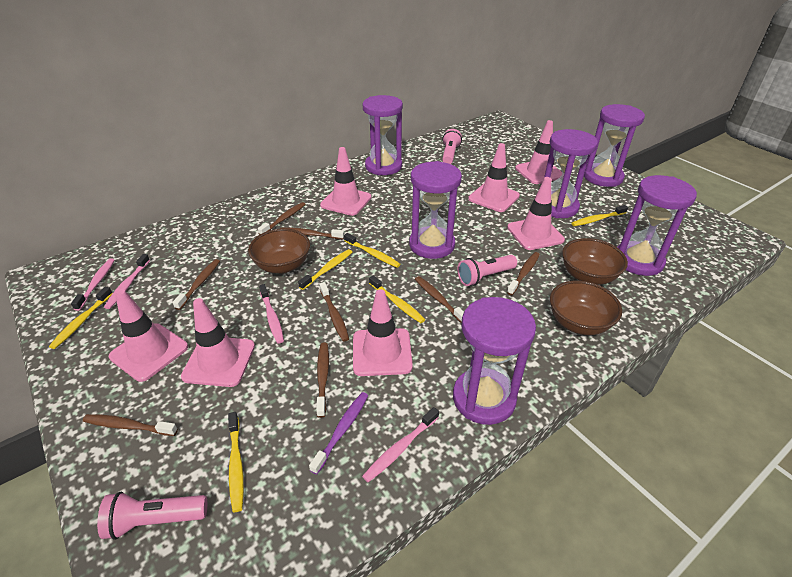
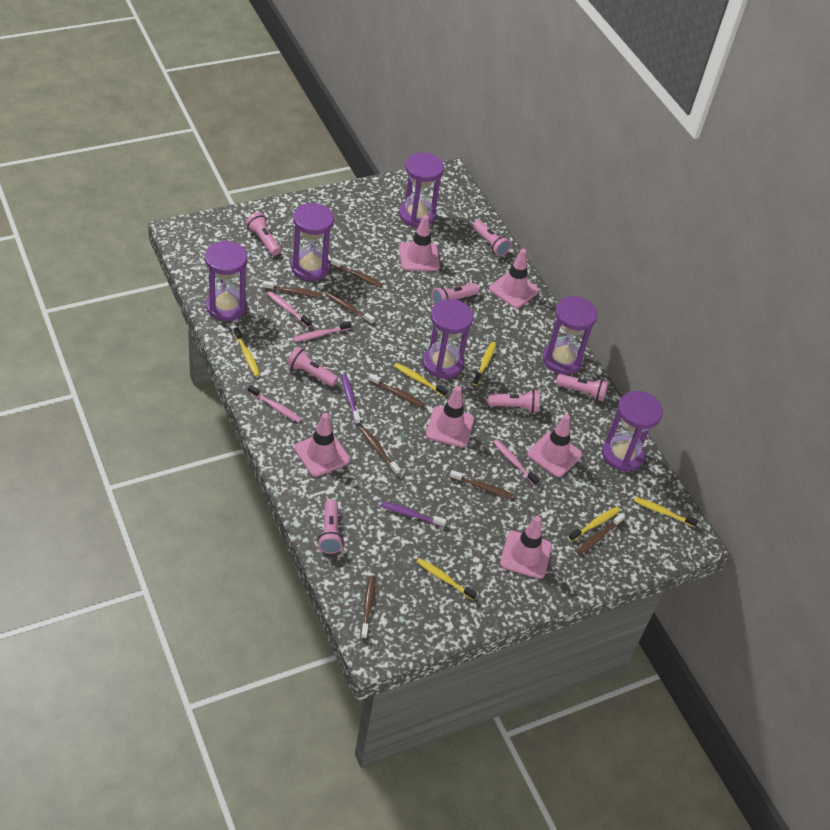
brown bowl: [248,228,310,273] [550,281,622,335] [562,238,628,285] = 3 -> none = 0
pink flashlight: [97,492,207,540] [442,129,462,164] [457,255,517,286] = 3 -> [246,212,281,256] [287,347,338,387] [317,499,344,554] [432,283,479,305] [473,220,511,257] [488,390,540,413] [556,374,608,401] = 7
pink traffic cone: [109,289,188,382] [181,298,255,387] [320,147,372,216] [353,289,413,376] [468,143,520,212] [507,177,565,250] [515,120,562,184] = 7 -> [294,413,350,477] [399,215,440,271] [426,386,474,447] [489,249,539,308] [500,516,552,579] [527,414,582,477] = 6
purple toothbrush: [309,392,368,475] = 1 -> [341,374,360,424] [380,501,446,527] = 2

